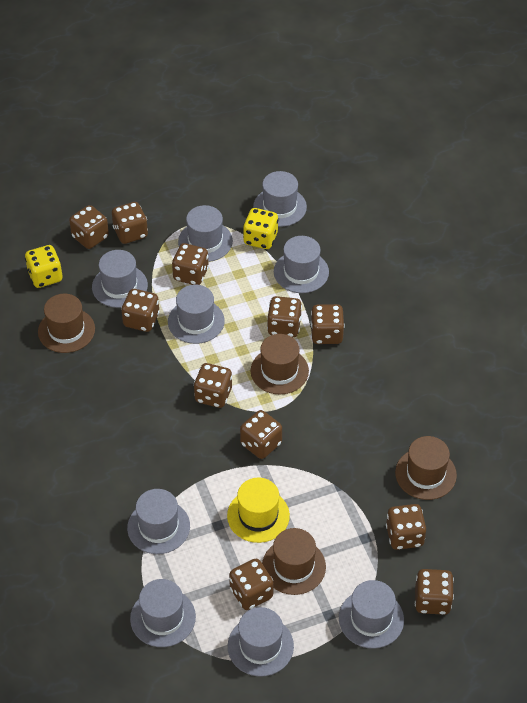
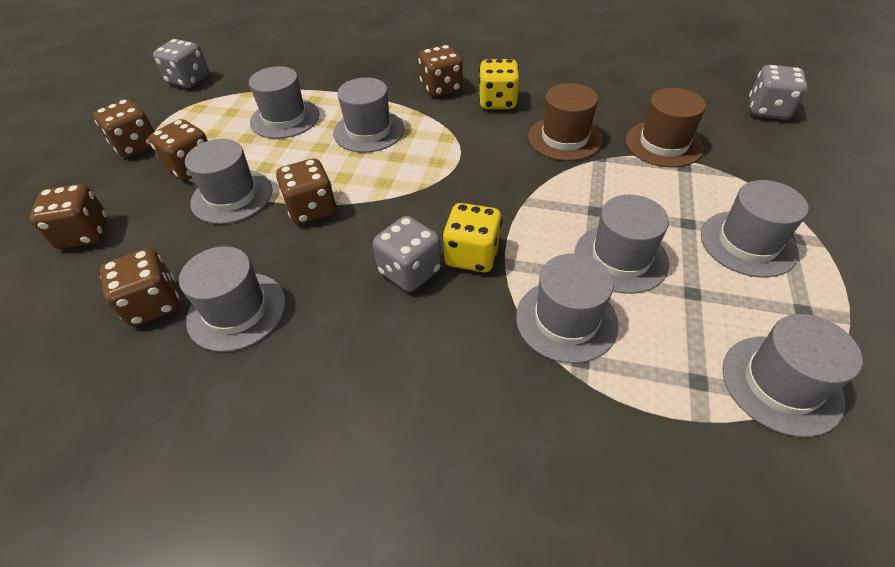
brown dice: [69,205,109,249] [112,202,148,244] [121,289,160,332] [172,243,209,285] [194,363,232,408] [229,559,273,610] [240,410,282,459] [267,296,302,338] [310,304,345,344] [386,504,426,550] [415,569,454,615] = 11 -> [29,184,108,249] [94,99,155,157] [100,248,180,326] [149,119,208,180] [276,159,336,224] [418,45,463,97] = 6
brown hat: [38,294,95,353] [250,334,309,394] [262,528,326,595] [395,436,457,500] = 4 -> [528,83,603,161] [626,88,706,167] = 2
grey dice: none = 0 -> [153,39,209,88] [373,216,442,292] [749,65,807,120] = 3
grey hat: [92,250,148,308] [127,489,190,554] [130,579,196,647] [168,285,225,344] [178,205,233,262] [228,607,294,677] [253,171,307,227] [274,236,329,293] [339,580,404,649] = 9 -> [179,246,286,352] [185,139,272,224] [249,66,320,139] [333,77,404,153] [516,254,619,363] [575,195,669,294] [701,180,809,277] [722,314,863,437] = 8
yellow hat: [227,477,290,543] = 1 -> none = 0

